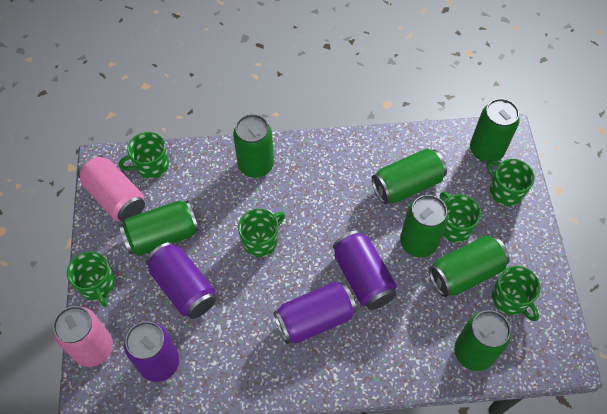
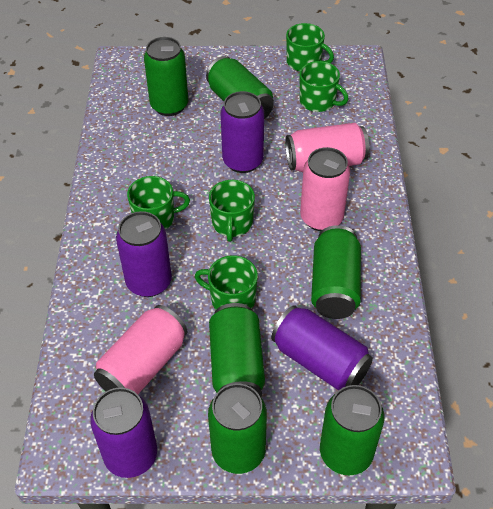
green can: [119,201,199,256] [233,114,274,178] [372,148,447,204] [400,195,448,257] [429,235,510,297] [454,310,511,371] [470,98,520,162] = 7 -> [144,37,188,116] [206,56,274,119] [208,383,267,474] [209,303,265,397] [311,225,361,319] [320,385,384,475] = 6
green mug: [67,251,115,307] [118,132,169,179] [238,209,285,257] [440,192,481,242] [487,159,535,206] [492,266,541,321] = 6 -> [127,176,190,230] [195,255,258,310] [209,180,255,242] [286,23,334,71] [300,61,348,112] = 5
pink can: [53,306,113,367] [77,155,145,222] = 2 -> [94,305,187,394] [285,123,369,172] [300,147,350,231] = 3

